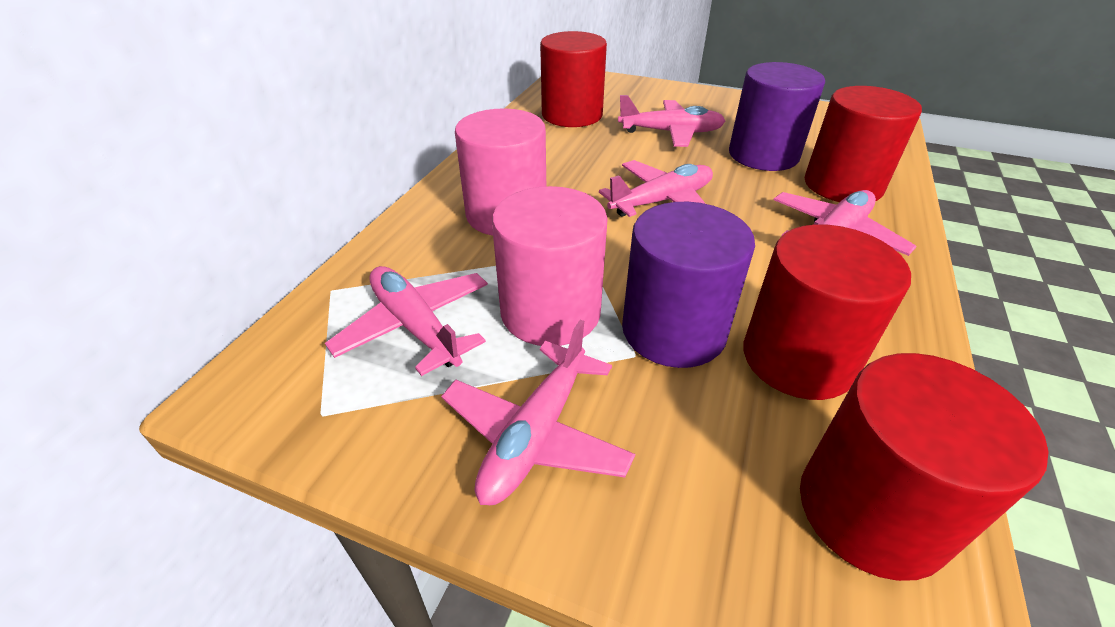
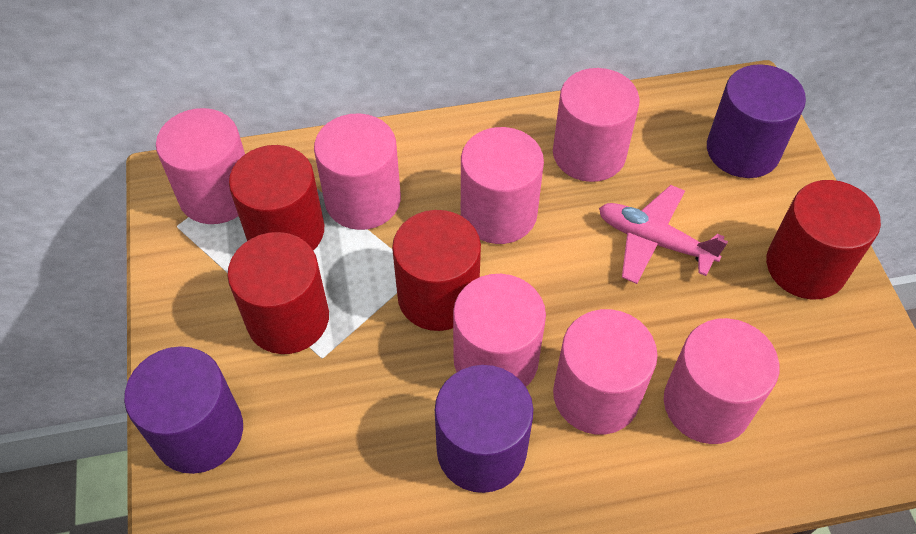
pink cylinder: [455,108,546,236] [492,186,608,346] = 2 -> [156,108,245,224] [314,113,401,230] [453,274,546,387] [461,127,544,244] [553,68,639,182] [553,309,658,435] [664,318,779,444] = 7
pink plane: [325,266,488,376] [441,320,635,505] [599,160,713,217] [618,95,726,147] [773,190,917,256] = 5 -> [599,185,728,284] = 1
purple cylinder: [622,202,755,368] [729,62,825,171] = 2 -> [124,346,243,474] [435,365,533,493] [707,64,806,178] = 3

